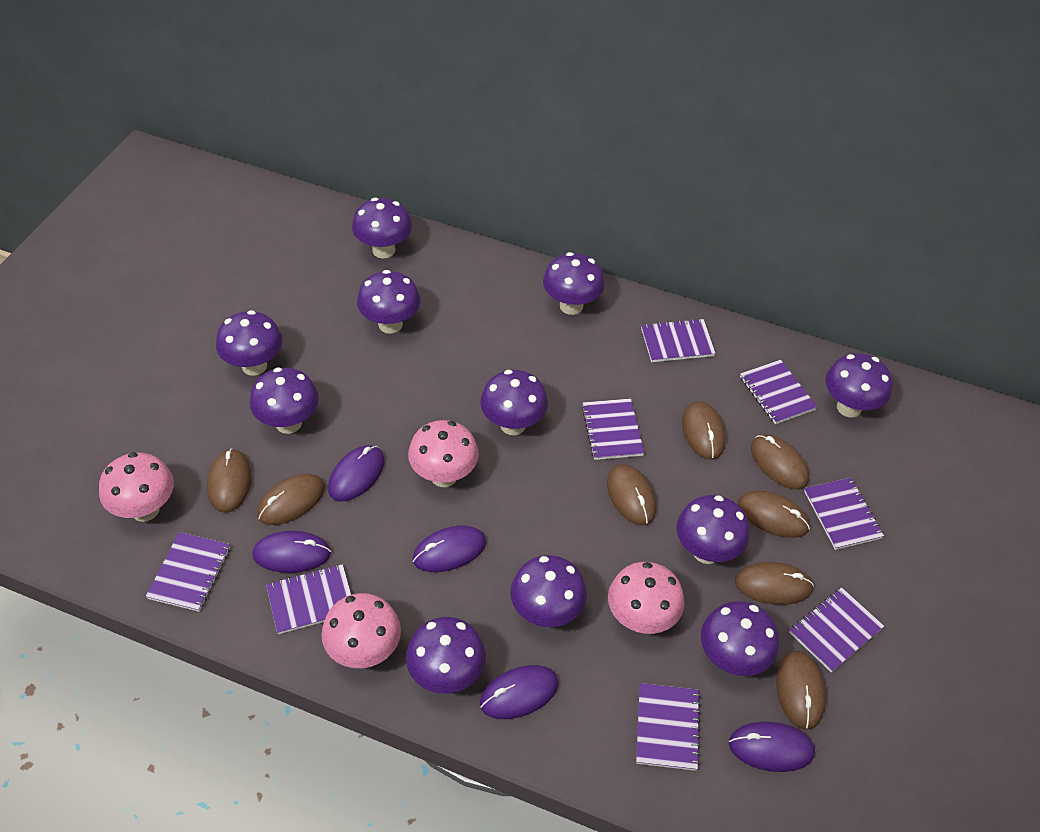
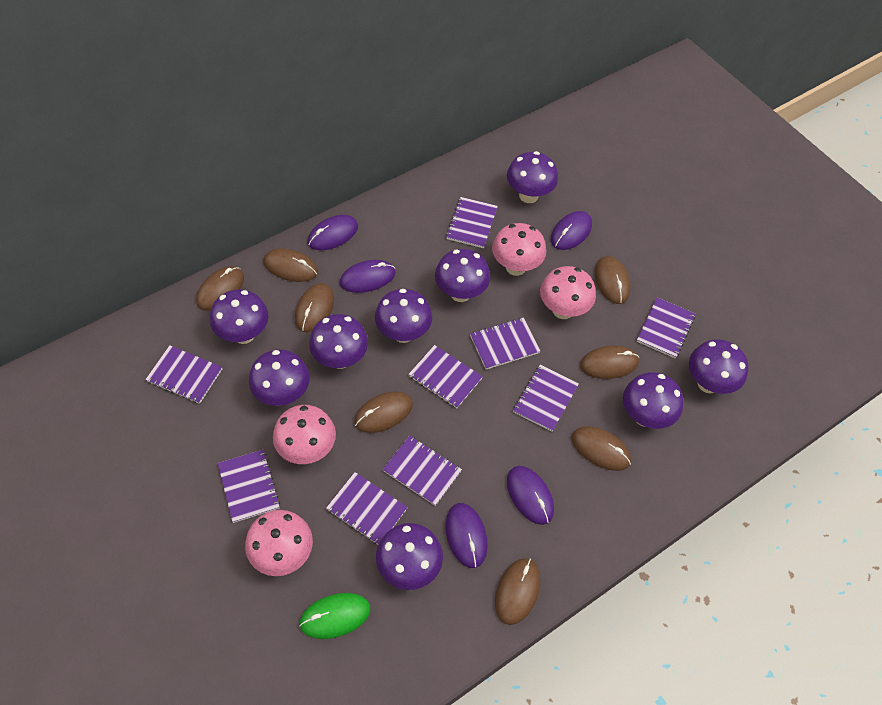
green mouse: none = 0 -> [299,593,370,639] = 1
purple mushroom: [216,310,283,376] [250,367,319,434] [352,198,412,258] [357,270,420,334] [406,617,486,694] [480,370,548,435] [510,555,587,627] [543,252,605,315] [676,495,750,564] [701,601,779,676] [826,353,892,418] = 11 -> [210,289,269,344] [249,350,310,406] [309,314,368,369] [375,289,432,343] [376,523,443,590] [435,249,490,302] [507,151,558,203] [623,372,683,429] [689,339,749,394] = 9
purple notebook: [146,532,230,612] [266,564,351,634] [582,399,644,460] [636,683,700,771] [641,318,716,362] [740,360,817,424] [789,587,884,673] [804,478,884,550] = 8 -> [145,345,222,404] [218,450,280,523] [326,472,408,545] [383,436,462,506] [408,345,483,408] [446,197,498,248] [470,317,540,369] [513,364,579,432] [637,298,695,358] = 9

